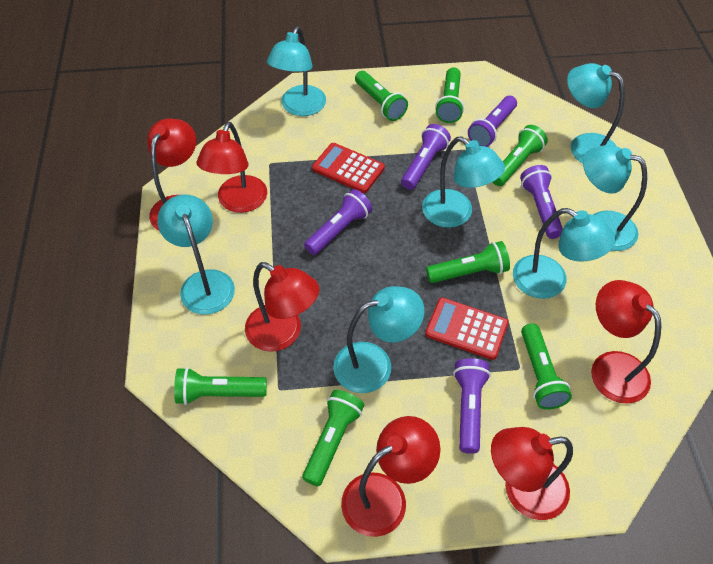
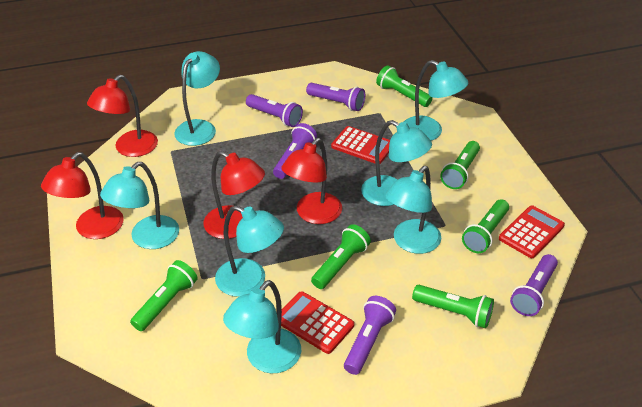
green flashlight: [174,367,267,405] [302,390,364,486] [355,71,408,121] [426,241,510,283] [435,67,464,123] [492,125,548,186] [521,323,572,410] = 7 -> [130,260,198,331] [311,224,371,289] [376,65,432,107] [412,285,494,328] [440,141,480,189] [462,199,509,253] = 6
red calculator: [312,143,385,193] [425,297,508,360] = 2 -> [281,291,354,354] [331,126,390,164] [499,205,565,258] = 3
red lamp: [147,118,196,231] [197,122,267,213] [245,262,319,352] [341,416,440,537] [491,427,573,520] [591,280,661,404] = 6 -> [41,152,124,239] [87,75,158,157] [203,151,265,239] [281,138,342,224] = 4

